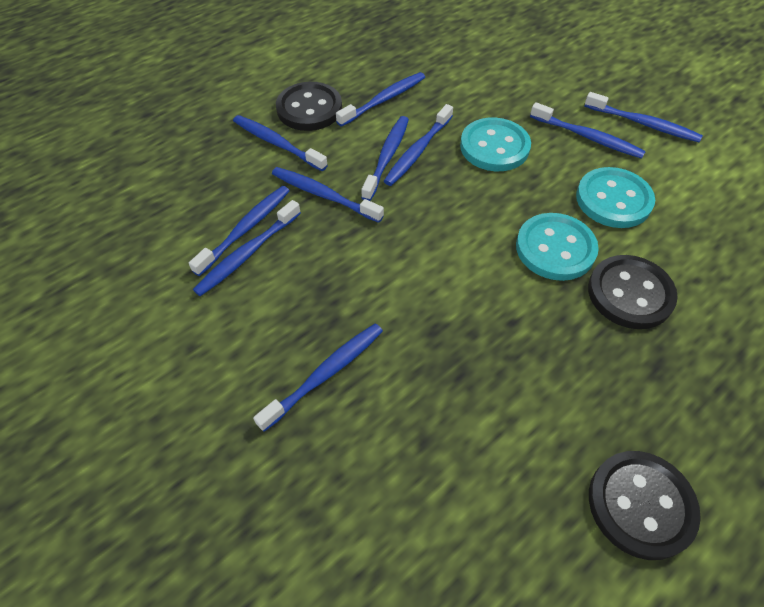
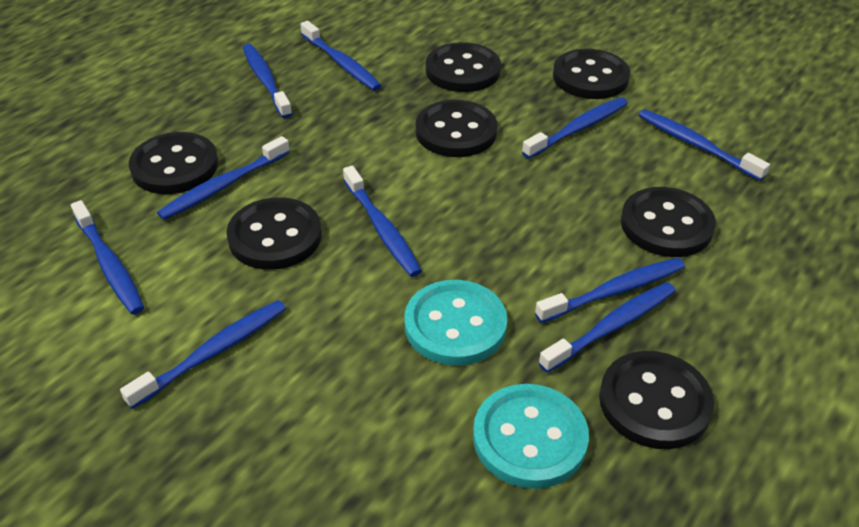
black button: [276,82,342,131] [588,255,678,329] [589,451,701,560] = 3 -> [129,132,218,194] [227,197,322,270] [416,100,497,157] [426,42,501,92] [553,49,630,99] [599,351,714,449] [621,187,716,257] = 7
turquoise button: [460,118,531,171] [516,213,599,281] [576,167,655,228] = 3 -> [404,280,507,366] [473,384,589,489] = 2

